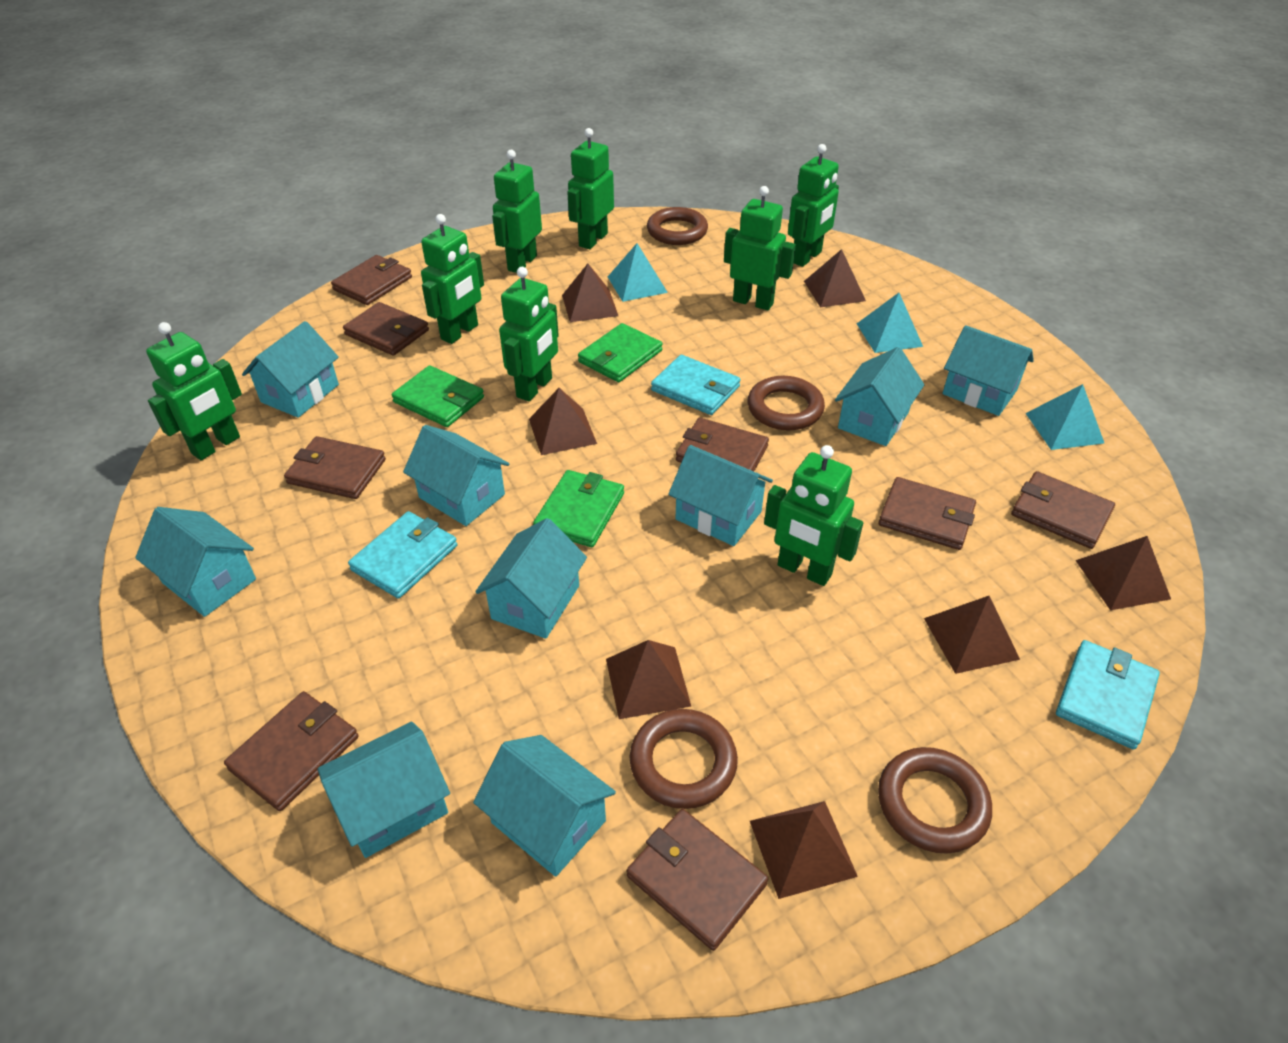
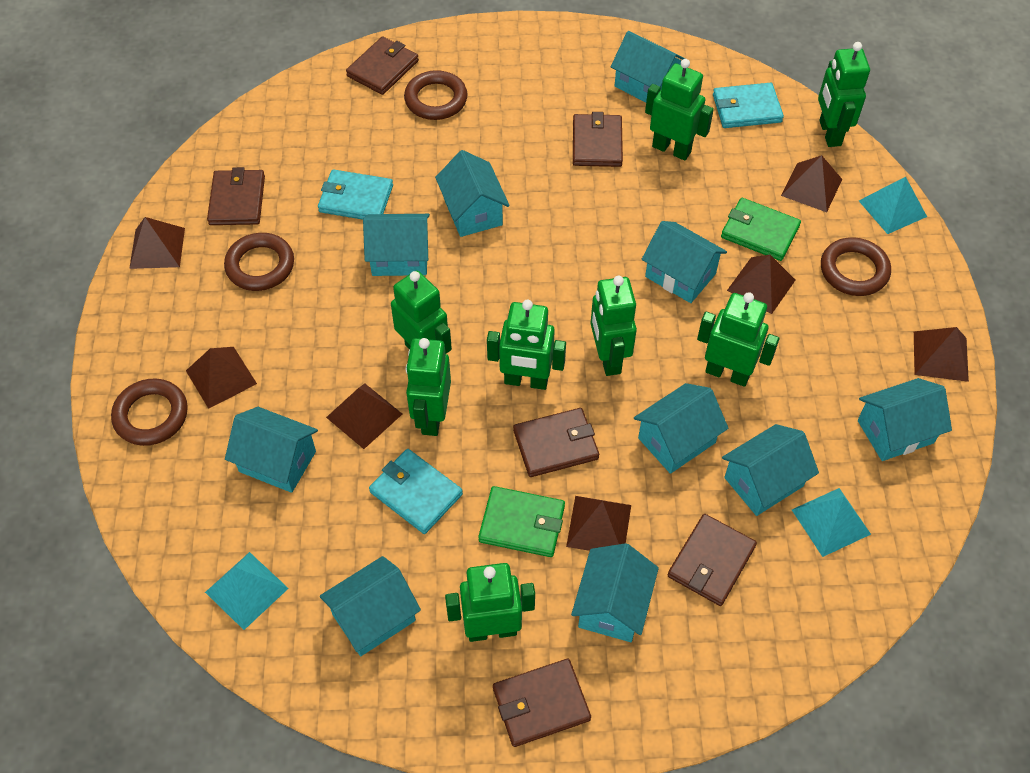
brown wallet: [224,691,358,811] [284,436,386,499] [331,255,412,305] [343,302,429,356] [627,809,768,951] [676,418,769,471] [879,477,976,550] [1011,471,1115,549] = 8 -> [207,167,265,225] [346,36,419,95] [493,659,591,747] [513,408,599,477] [573,112,623,167] [668,514,757,606] = 6
green wallet: [392,365,484,427] [533,470,624,547] [578,323,662,382] = 3 -> [478,486,565,557] [721,198,801,261] = 2
turquoise house: [135,507,256,617] [242,321,339,418] [318,721,450,858] [403,425,509,526] [473,735,616,877] [475,518,587,639] [668,445,773,546] [835,347,924,446] [943,325,1034,416] = 9 -> [225,407,318,493] [320,556,421,656] [363,214,430,276] [435,150,510,237] [571,543,659,642] [611,31,685,102] [634,383,728,474] [642,221,727,303] [722,424,819,516] [858,378,952,461] = 10

